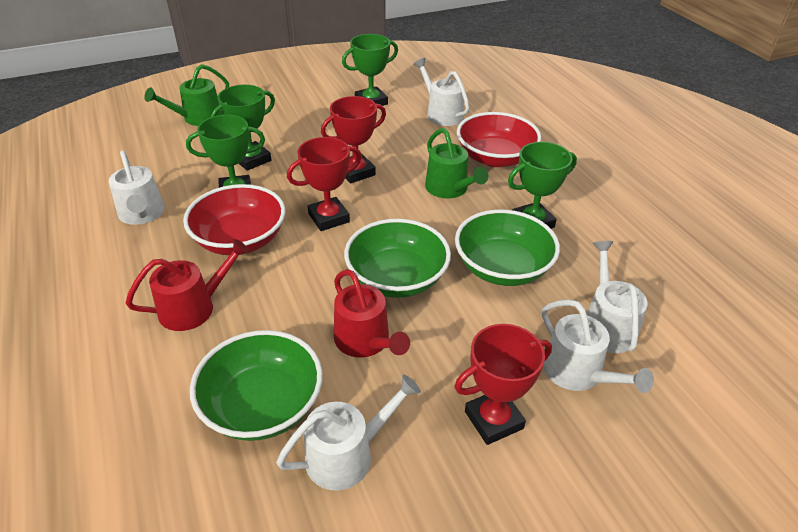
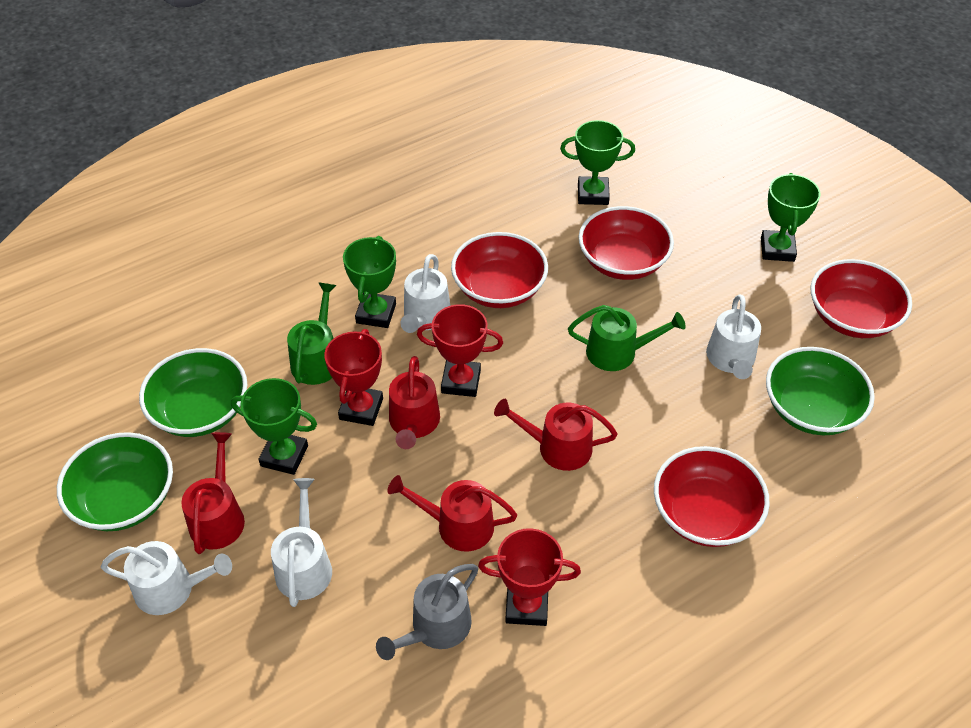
grey watering can: none = 0 -> [376,564,478,660] = 1
red bowl: [183,184,285,255] [457,112,541,167] = 2 -> [451,232,548,308] [579,206,674,280] [654,446,770,547] [811,259,912,338] = 4
red watering can: [126,239,250,331] [334,269,410,357] = 2 -> [181,432,245,554] [387,475,517,552] [389,356,440,449] [494,399,617,471] = 4
white watering can: [109,150,165,225] [276,374,421,491] [413,58,470,126] [542,299,654,393] [586,241,647,353] = 5 -> [101,541,232,615] [271,478,332,607] [401,254,450,333] [706,295,761,379] = 4

